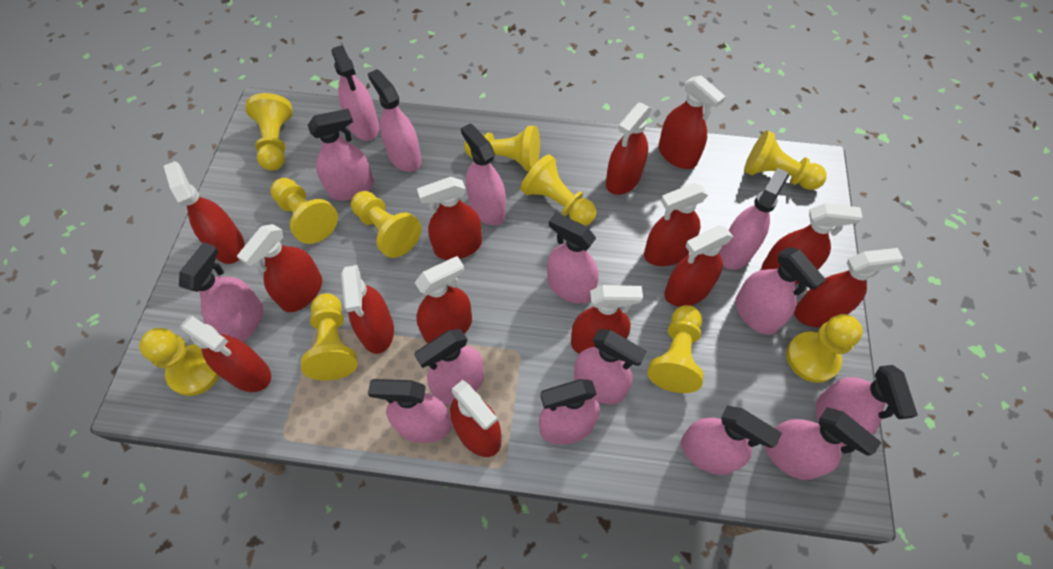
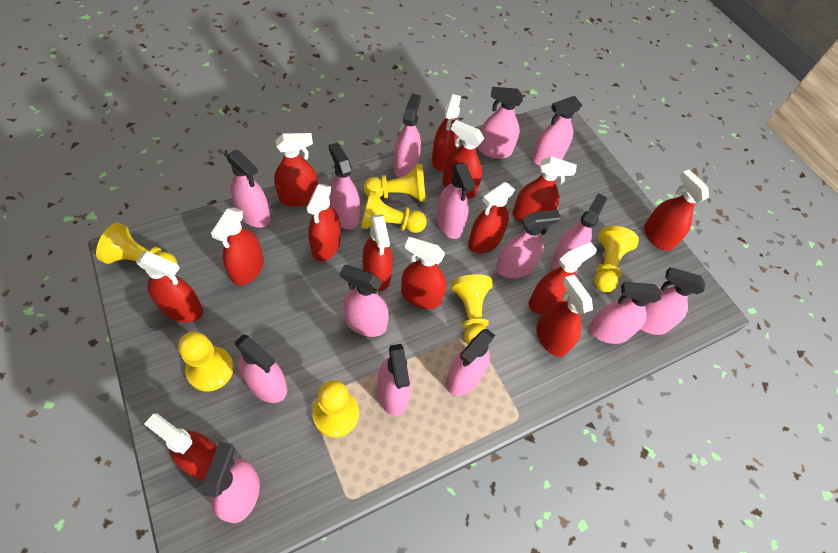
yellow pawn: [139,328,220,396] [246,93,292,171] [270,178,338,244] [301,293,357,381] [351,191,421,258] [464,126,540,171] [520,154,596,226] [648,305,704,393] [744,130,827,190] [786,314,863,383] = 10 -> [96,223,177,270] [178,332,234,391] [312,380,359,438] [361,190,427,233] [364,164,426,202] [451,274,493,345] [594,226,639,292] = 7

